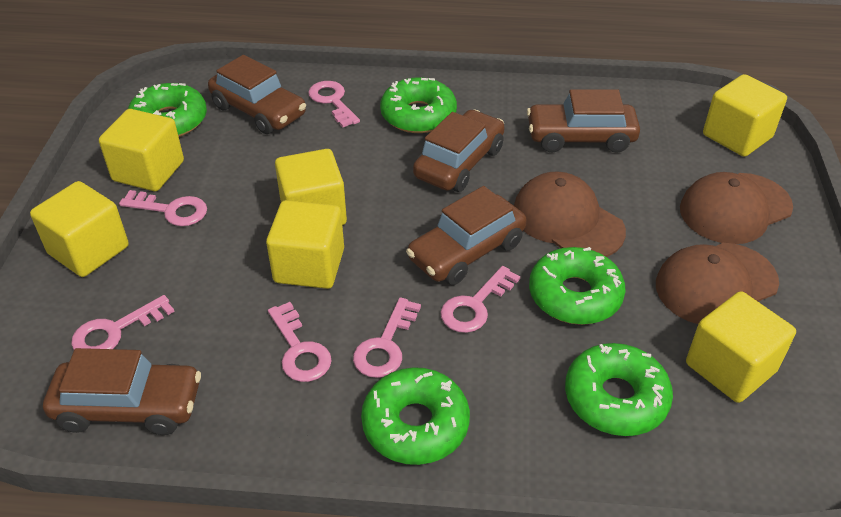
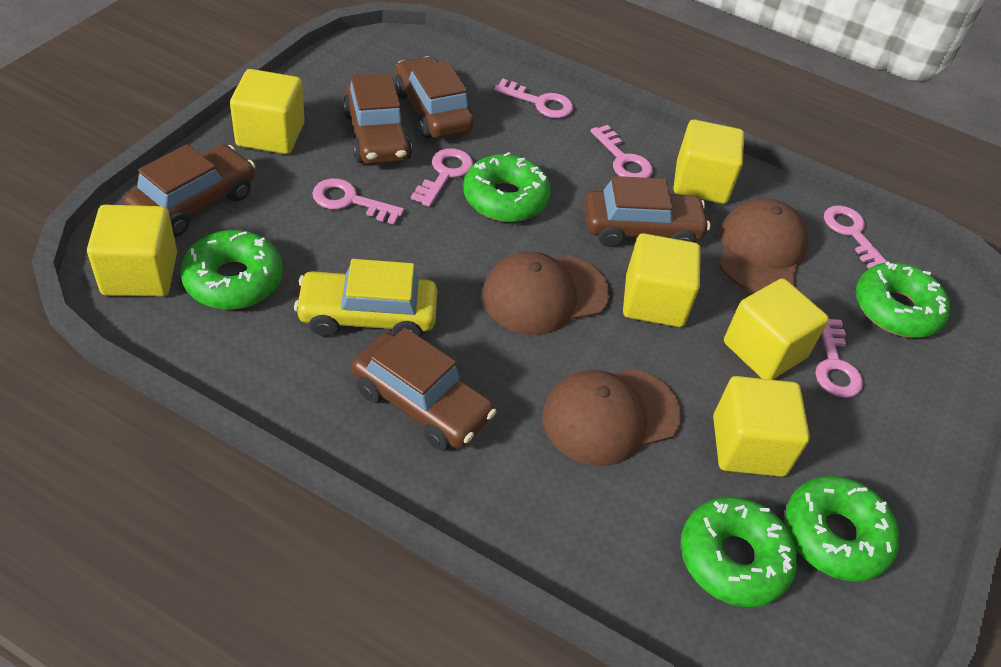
yellow car: none = 0 -> [294,259,438,337] = 1

